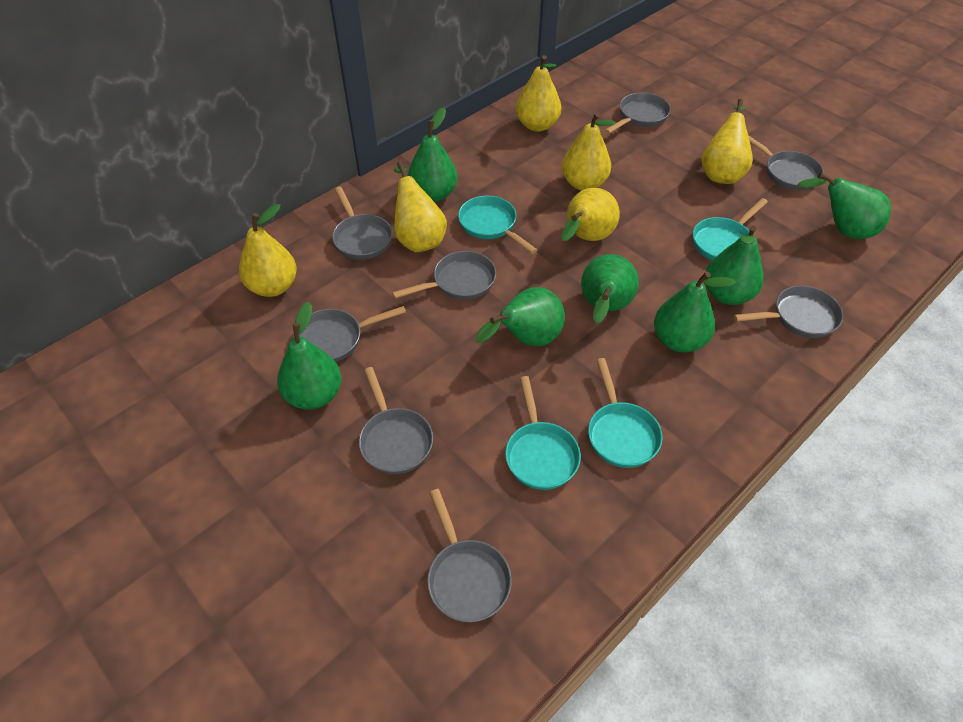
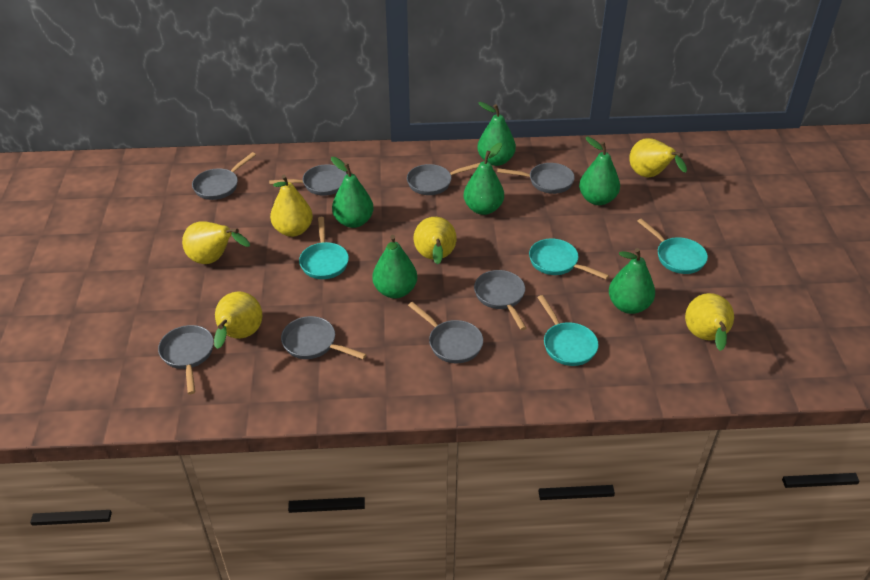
green pear: [277,302,341,410] [408,108,458,202] [476,287,565,346] [581,254,639,324] [654,271,736,353] [706,225,764,305] [797,173,891,239] = 7 -> [331,157,374,228] [372,235,417,299] [464,143,504,215] [477,102,516,166] [579,136,620,205] [609,248,655,314] = 6

